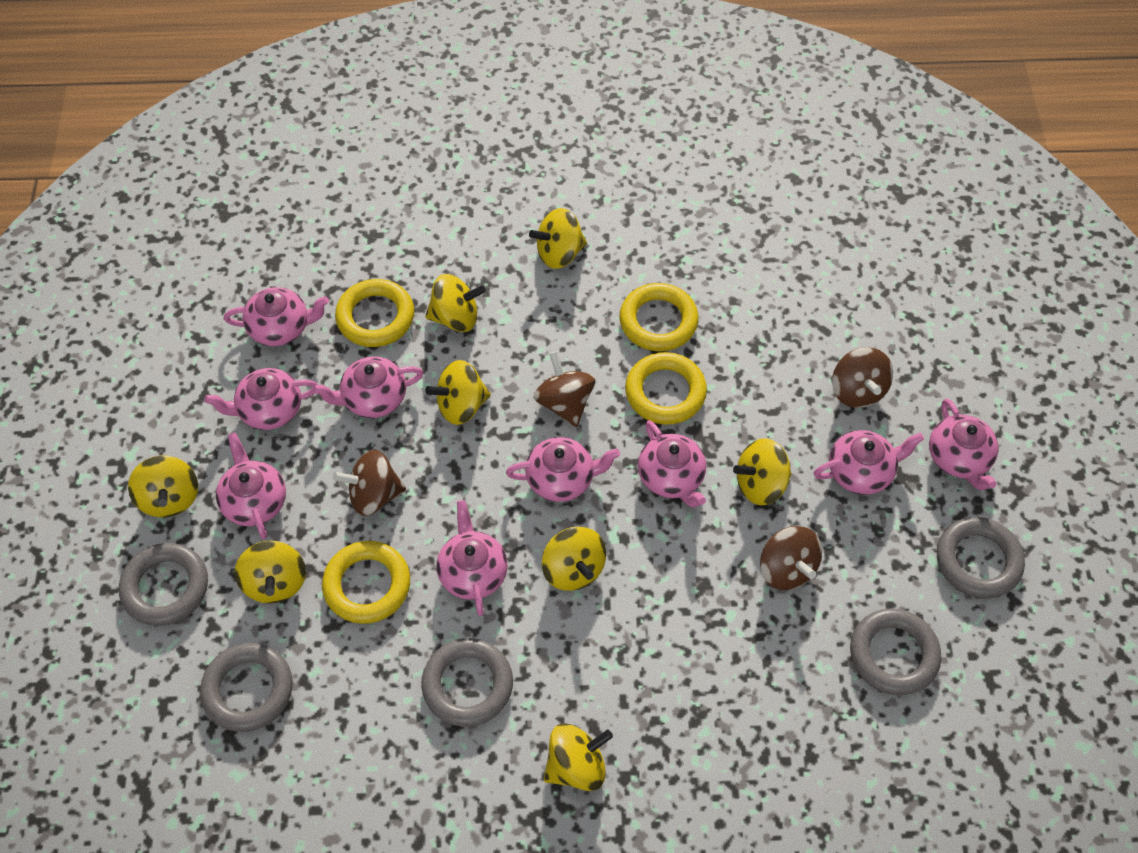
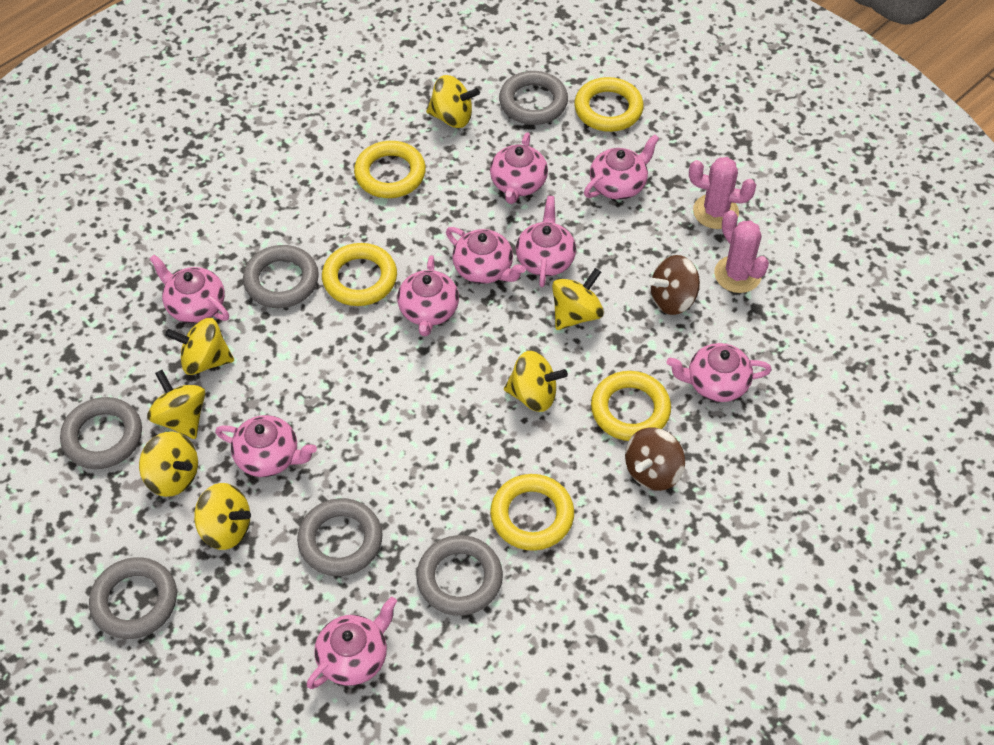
brown spinning top: [333,449,406,516] [533,351,595,427] [760,526,822,590] [832,347,893,408] = 4 -> [625,427,685,491] [649,255,700,315] = 2
grey ring: [119,543,208,626] [200,643,293,732] [421,638,513,727] [850,608,941,695] [937,517,1025,599] = 5 -> [60,397,142,469] [89,557,177,639] [243,245,319,308] [297,498,382,576] [416,535,503,616] [499,71,568,125] = 6
pink cactus: none = 0 -> [689,157,756,229] [714,210,769,293] = 2
yellow ring: [322,541,410,624] [335,279,414,347] [619,283,699,351] [625,352,707,425] = 4 -> [322,243,397,306] [354,141,426,198] [490,474,574,551] [574,77,644,132] [591,371,671,441] = 5
yellow spinning top: [128,455,198,517] [235,541,306,603] [425,274,486,332] [425,360,491,425] [529,208,587,269] [542,526,606,591] [544,723,613,791] [733,438,792,505] = 8 -> [139,432,198,497] [147,370,205,439] [165,318,234,375] [194,483,251,550] [426,75,480,128] [504,351,568,412] [552,268,604,330] = 7

